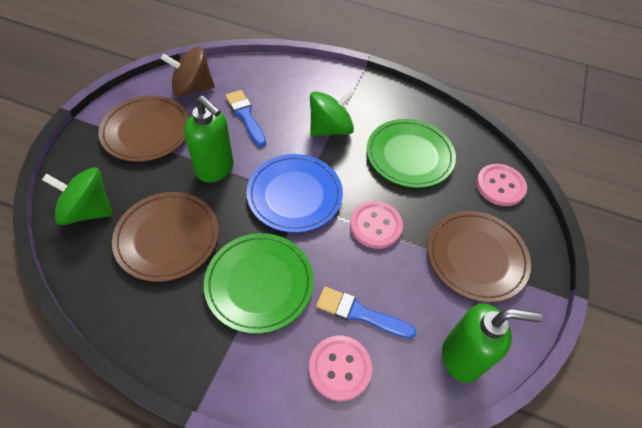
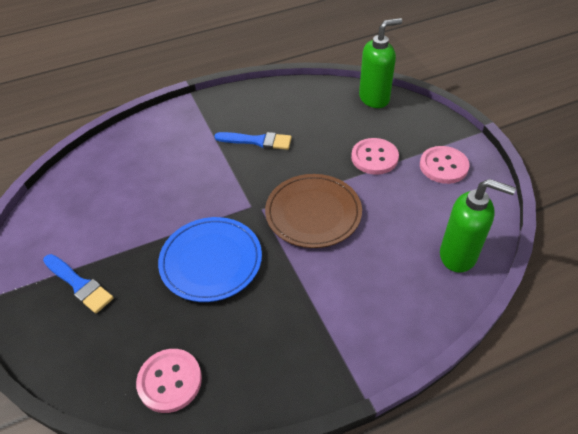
brown plate: [98,96,189,162] [112,192,219,282] [428,211,531,302] = 3 -> [265,174,362,248] = 1
brown spinning top: [161,47,215,97] = 1 -> none = 0
green plate: [204,233,313,334] [367,119,456,188] = 2 -> none = 0
green spinning top: [42,167,112,225] [310,89,355,136] = 2 -> none = 0

